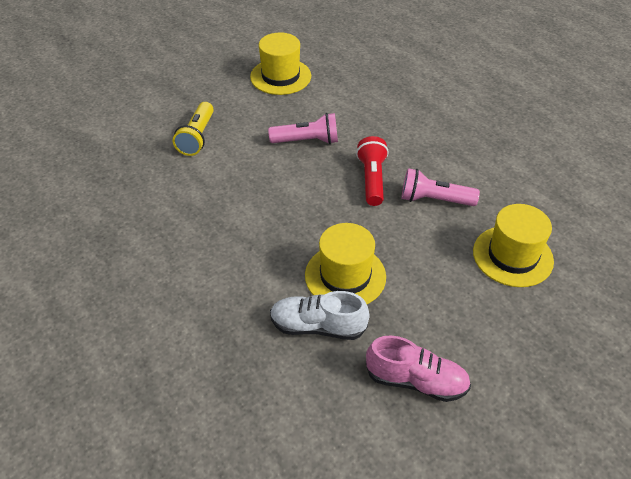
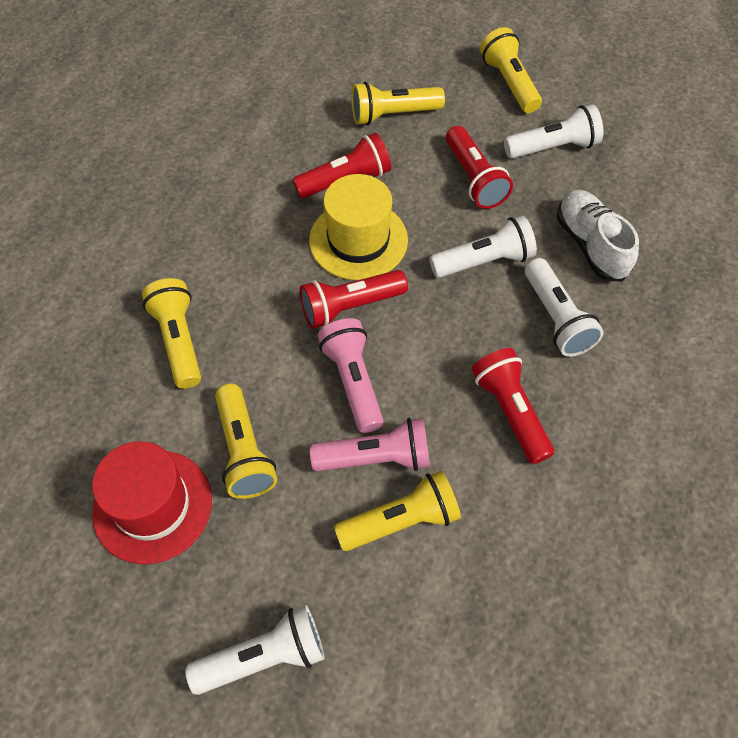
pink shoe: [366,336,471,402] = 1 -> none = 0
red flashlight: [356,136,389,206] = 1 -> [292,133,391,199] [299,270,408,329] [446,126,513,209] [472,348,554,464] = 4
red hat: none = 0 -> [92,441,212,564] = 1
white flashlight: none = 0 -> [185,605,325,695] [429,215,537,278] [504,104,603,159] [525,258,604,357] = 4
yellow flashlight: [173,102,214,156] = 1 -> [142,278,201,389] [215,384,277,499] [334,470,461,551] [351,82,445,125] [480,27,542,113] = 5
yellow hat: [250,32,311,95] [305,223,386,304] [473,204,554,287] = 3 -> [309,174,408,280] = 1

